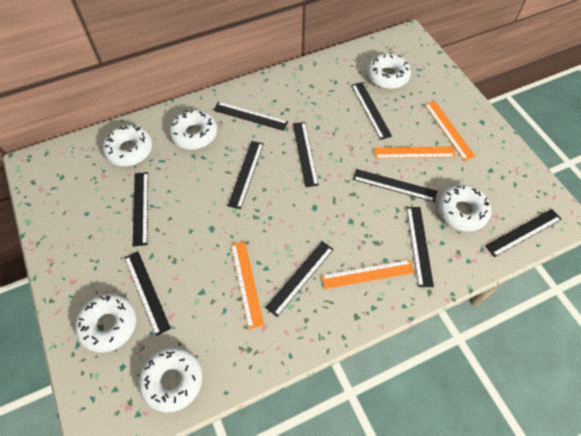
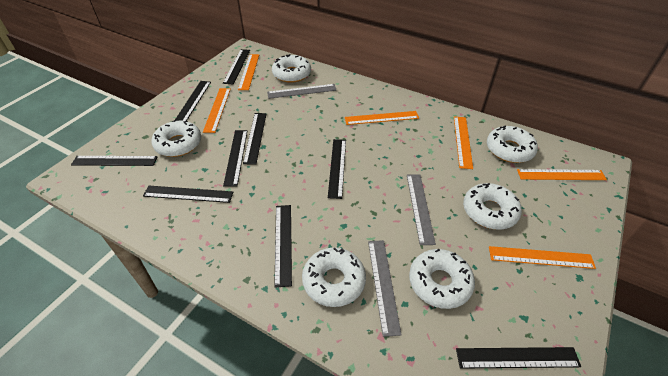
black ruler: [124,252,171,336] [133,172,148,247] [213,102,288,131] [228,141,264,209] [265,241,334,317] [293,122,319,187] [351,82,392,140] [353,169,437,202] [406,207,434,287] [485,209,562,257] = 10 -> [71,156,157,166] [143,186,233,203] [175,81,211,121] [223,49,250,84] [223,130,248,187] [243,113,267,164] [274,205,292,288] [328,139,346,199] [456,347,581,369] = 9
grey ruler: none = 0 -> [267,84,337,99] [368,240,402,337] [407,174,436,245] = 3
orange ruler: [231,241,264,329] [321,260,414,289] [374,146,455,158] [425,101,476,161] = 4 -> [203,88,231,133] [238,54,259,90] [345,111,419,125] [454,116,473,169] [489,246,596,269] [517,169,607,180] = 6

